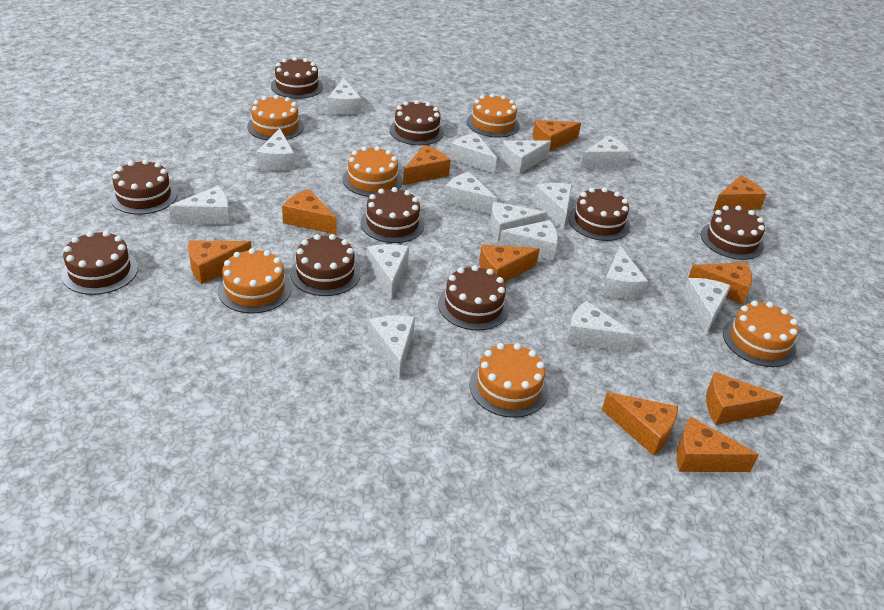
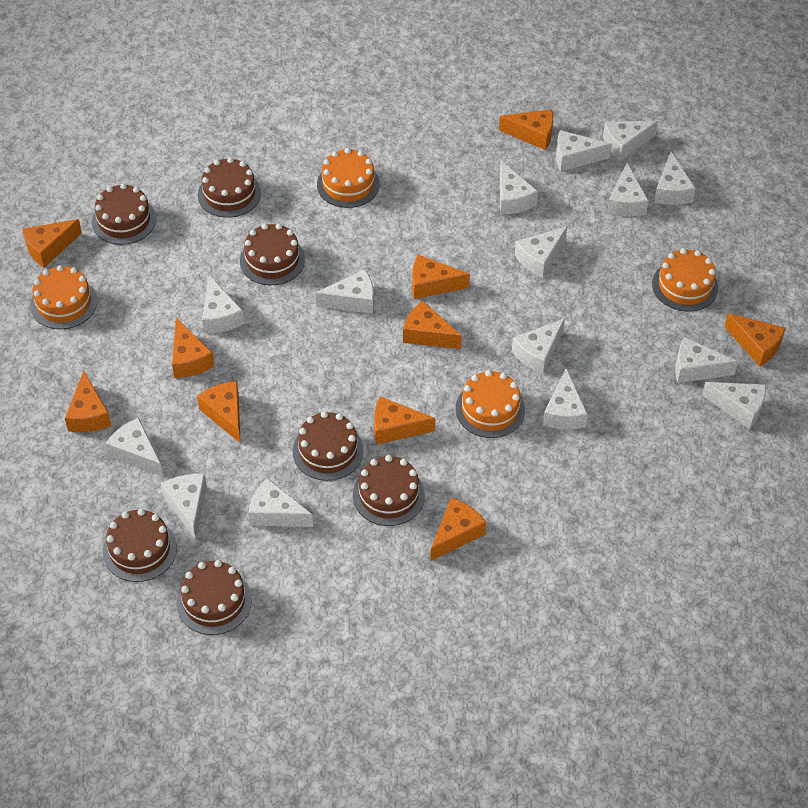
brown cake: [61,231,138,295] [110,159,177,214] [271,57,323,99] [290,234,360,296] [360,187,425,243] [390,100,444,145] [438,265,509,330] [569,187,630,241] [701,205,765,260] = 9 -> [92,183,156,245] [103,509,177,582] [176,560,252,635] [198,157,261,218] [240,224,305,285] [293,411,364,481] [353,455,425,526] = 7
orange cake: [218,248,291,313] [247,95,304,140] [343,146,403,197] [467,93,520,138] [470,343,548,418] [723,301,798,367] = 6 -> [30,265,98,329] [317,148,380,208] [456,370,525,438] [652,248,718,312] = 4

